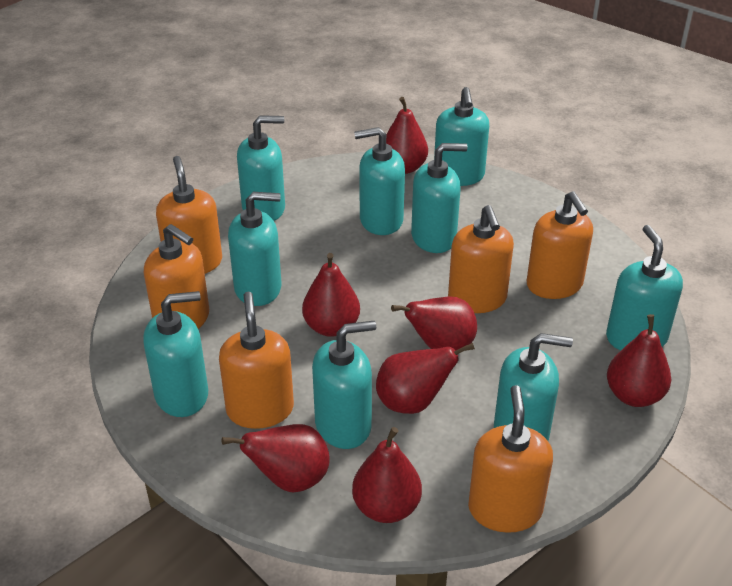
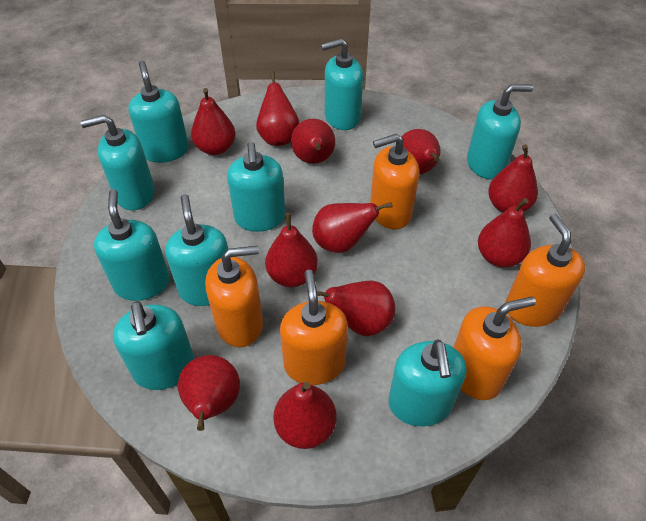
orange soap dispenser: [144,224,209,329] [156,156,222,274] [219,292,294,429] [448,205,514,313] [468,385,553,533] [527,191,593,299] = 6 -> [205,245,263,347] [280,270,348,385] [370,133,419,229] [454,296,536,400] [505,214,585,327] = 5
red pear: [222,424,330,492] [302,253,360,337] [352,427,422,523] [376,343,475,414] [386,97,428,174] [391,297,477,351] [607,314,671,407] = 7 -> [178,355,240,431] [191,88,236,155] [256,71,299,146] [265,213,318,287] [273,382,337,449] [291,119,335,164] [312,202,393,253] [317,281,396,336] [401,129,440,175] [478,198,531,267] [488,145,538,213] = 11

